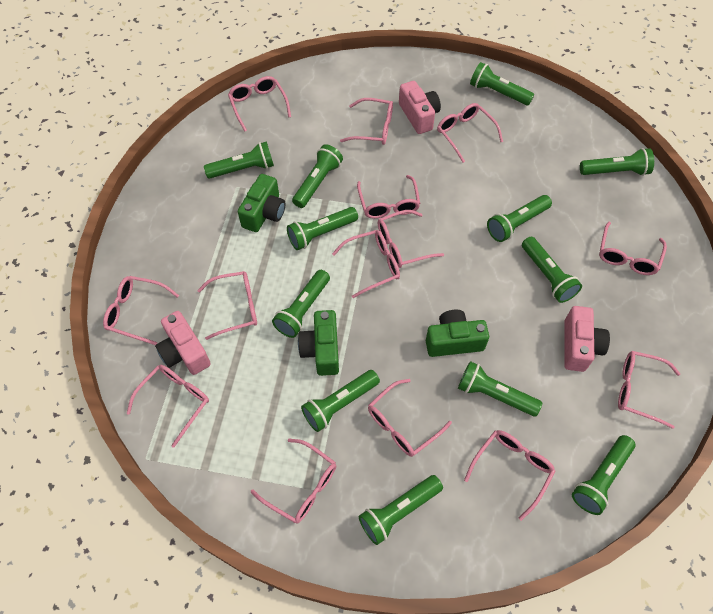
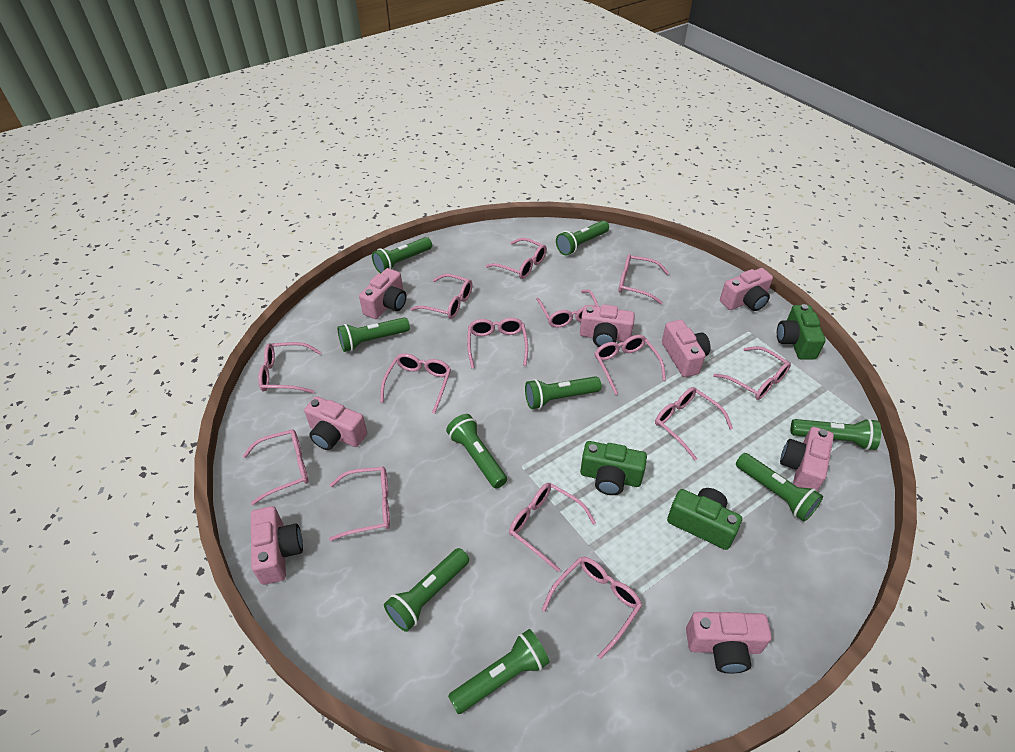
green flashlight: [204,141,274,179] [272,270,330,338] [287,207,358,250] [292,144,343,208] [301,370,380,432] [359,475,443,545] [458,361,542,416] [470,62,534,106] [487,195,552,242] [522,237,582,303] [572,435,635,515] [580,148,654,176] = 12 -> [337,317,410,352] [372,237,432,273] [384,548,469,632] [446,414,507,489] [448,629,550,714] [525,376,601,409] [556,221,609,255] [736,453,823,522] [791,418,881,450] = 9
pink camera: [155,311,211,375] [399,81,441,134] [564,306,610,372] = 3 -> [251,506,303,585] [304,396,367,450] [359,268,406,319] [580,304,635,347] [662,320,710,377] [686,612,772,674] [720,268,773,311] [780,427,834,491] = 8

